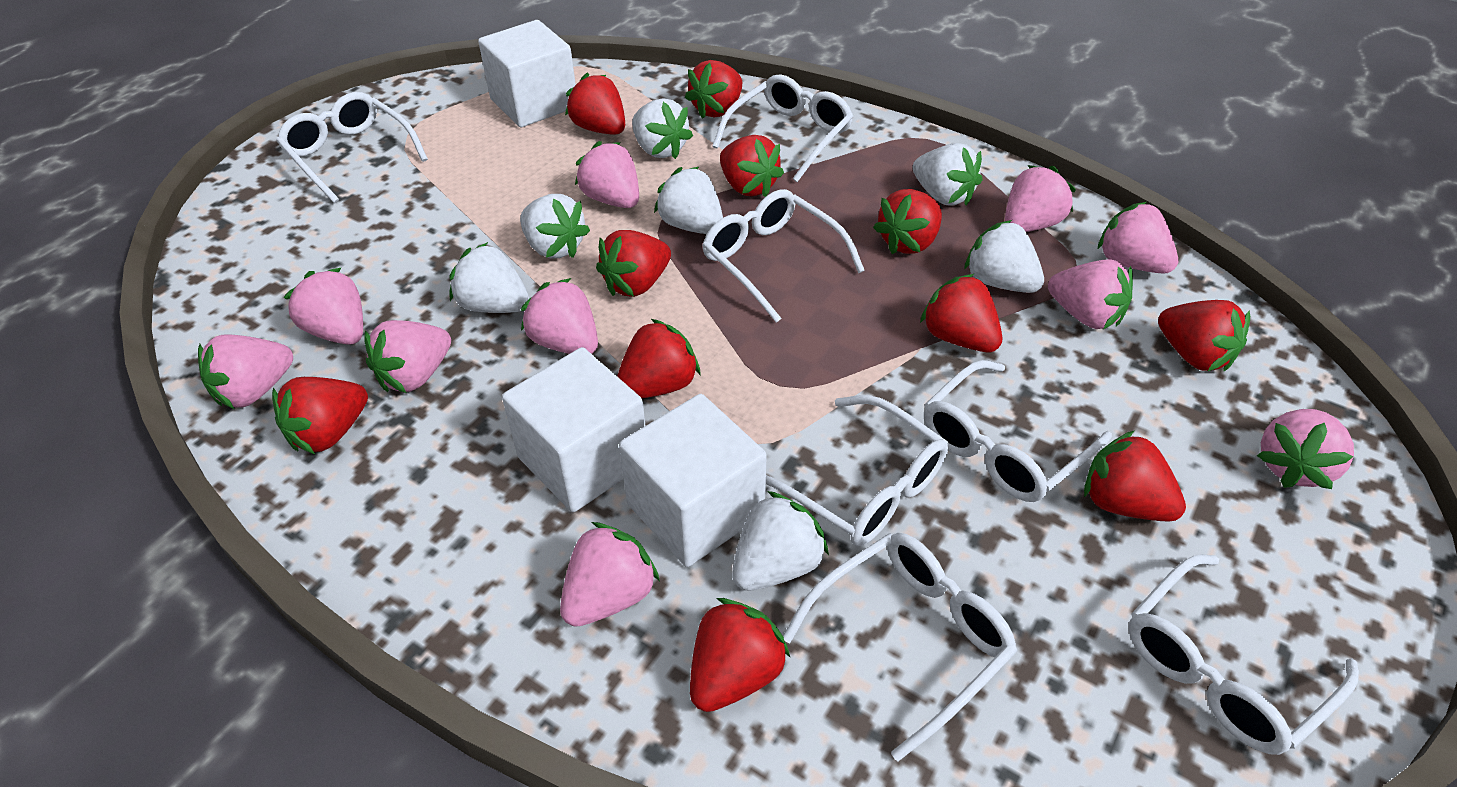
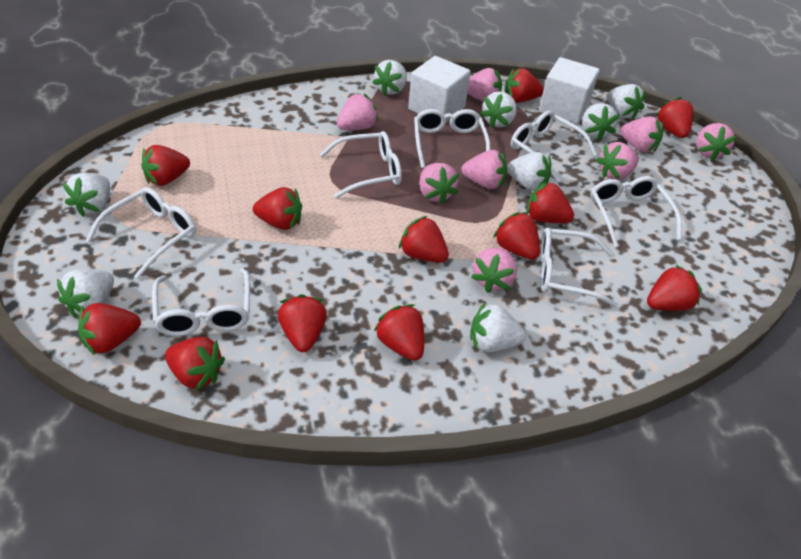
pink strawberry: [198,334,293,409] [284,268,363,345] [364,320,451,393] [521,278,598,354] [560,522,660,627] [575,141,639,208] [1005,165,1076,232] [1048,259,1133,329] [1098,202,1178,274] [1257,409,1354,489] = 10 -> [337,93,379,130] [419,163,459,205] [461,150,507,189] [467,68,502,102] [471,247,517,293] [596,142,639,180] [620,116,663,153] [696,123,736,161] = 8
red strawberry: [272,377,368,454] [565,73,625,135] [596,230,671,297] [617,319,701,398] [685,60,742,119] [690,598,791,712] [720,135,784,197] [873,189,942,254] [920,274,1002,352] [1084,430,1186,521] [1158,300,1250,371] = 11 -> [78,303,141,355] [141,145,190,186] [165,337,225,391] [253,187,302,230] [278,294,327,352] [374,304,424,361] [399,216,449,263] [493,212,540,260] [505,68,544,103] [527,181,574,223] [647,265,702,311] [656,97,694,138] = 12
white cube: [478,20,576,127] [502,347,645,512] [619,394,767,567] = 3 -> [408,56,471,122] [539,57,599,124] = 2
white strawberry: [449,242,529,313] [520,194,590,259] [632,98,693,159] [654,167,723,234] [732,491,829,591] [913,143,982,206] [964,220,1044,293] = 7 -> [57,269,114,318] [63,173,110,217] [372,60,407,96] [470,302,527,352] [480,91,517,128] [507,152,551,191] [582,103,619,141] [607,84,646,120] = 8

